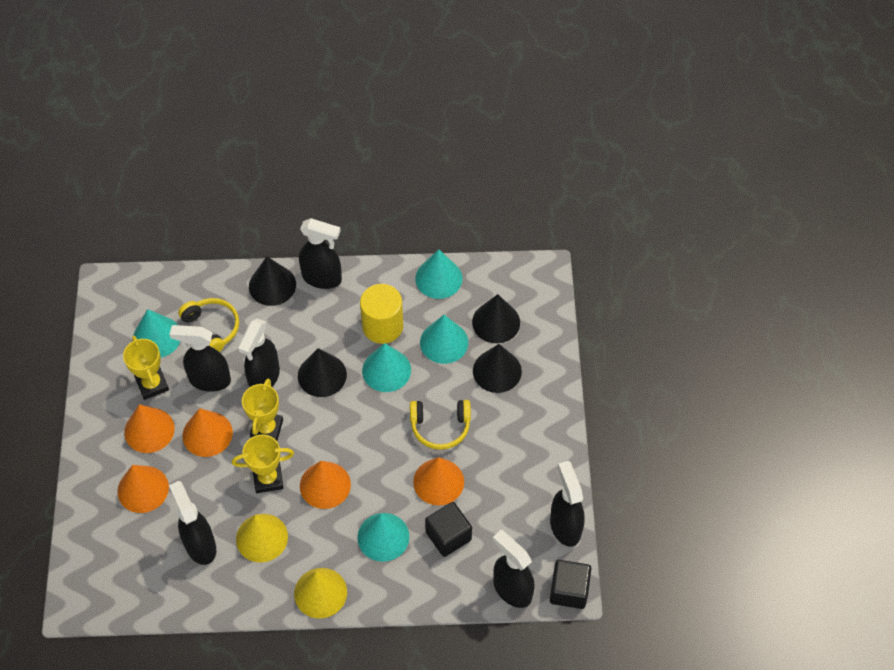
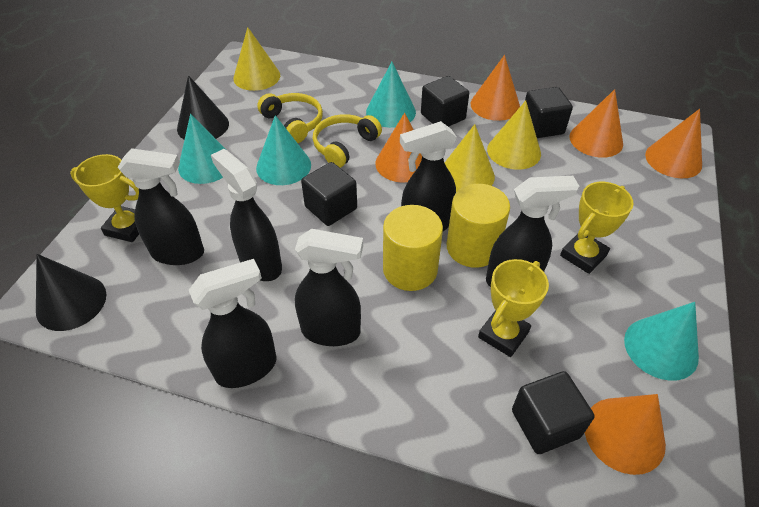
black cone: [249,257,296,306] [298,348,347,397] [472,294,520,343] [473,344,522,393] = 4 -> [36,254,107,331] [177,75,229,140] = 2
black cube: [425,502,472,557] [550,560,591,609] = 2 -> [301,162,357,226] [421,76,469,127] [512,371,594,454] [525,87,573,138] = 4
turquoise cone: [133,309,180,358] [357,513,409,562] [362,343,411,392] [415,249,463,299] [420,315,468,364] = 5 -> [178,114,226,184] [256,115,311,185] [366,62,416,128] [624,302,699,381] = 4
yellow cone: [236,514,288,563] [294,568,347,618] = 2 -> [233,27,280,91] [445,124,495,192] [487,101,541,170] = 3
yellow cylinder: [360,284,403,344] = 1 -> [383,205,443,291] [447,184,510,268] = 2

